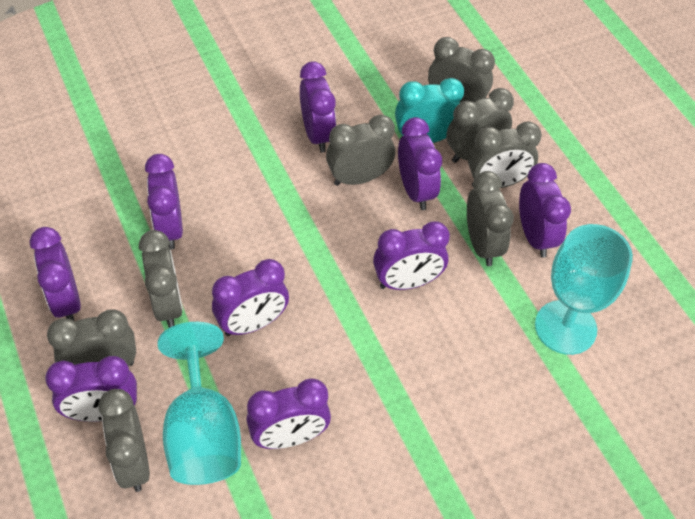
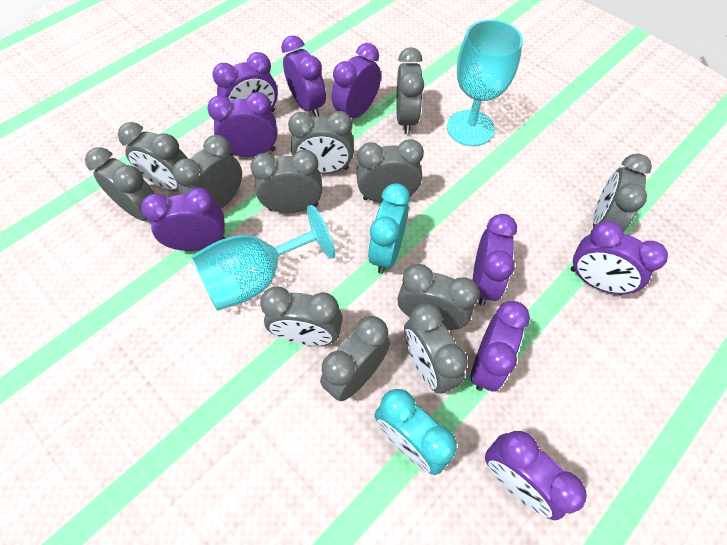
grey clock: [47,309,136,366] [98,389,150,492] [139,230,183,328] [326,115,395,186] [428,37,495,103] [446,88,514,163] [467,171,514,266] [468,121,542,188] = 8 -> [85,147,155,221] [118,122,188,191] [172,135,242,209] [250,150,322,213] [260,286,343,346] [288,111,354,174] [320,316,390,401] [356,139,424,202] [396,47,424,134] [397,264,479,330] [404,303,468,394] [593,153,652,232] = 12
turquoise clock: [395,78,464,143] = 1 -> [368,183,410,274] [375,389,457,475] = 2

